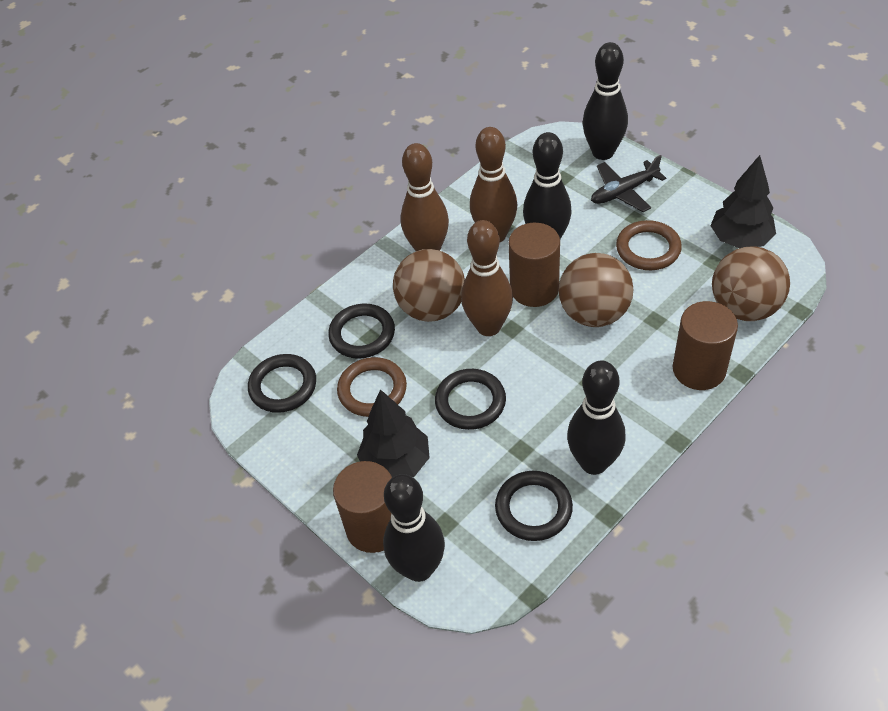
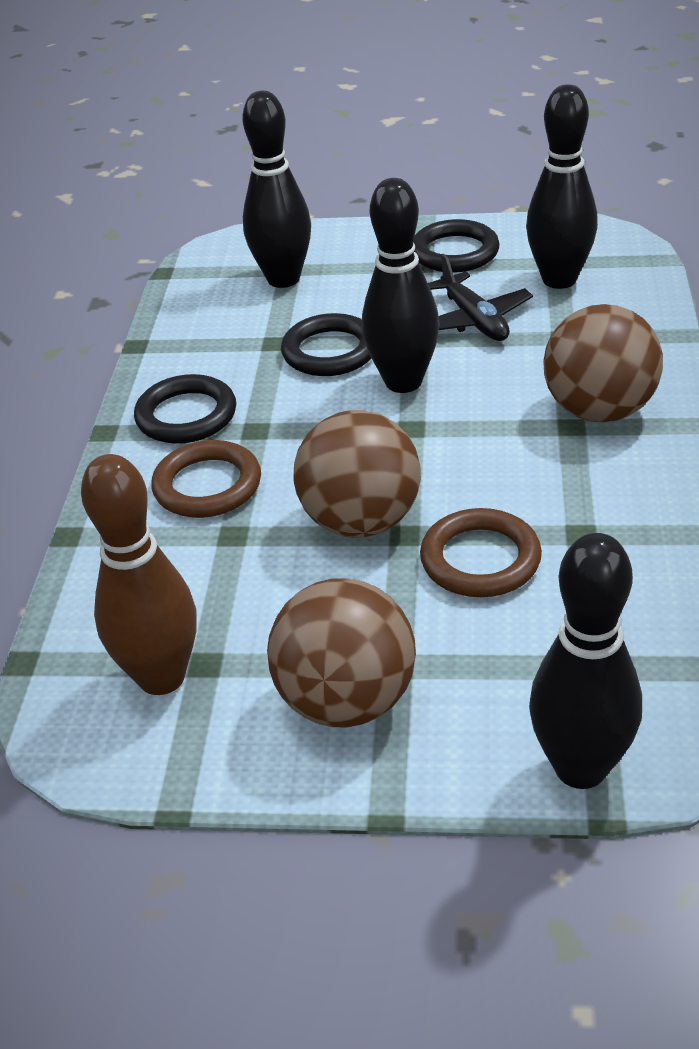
black ring: [248,354,316,413] [328,303,395,359] [435,369,506,430] [495,471,573,541] = 4 -> [134,374,236,444] [281,313,371,376] [413,219,500,273] = 3
black tree: [357,389,430,477] [711,155,776,248] = 2 -> none = 0
brown bowling pin: [401,143,449,251] [461,220,513,336] [470,127,517,243] = 3 -> [81,454,197,695] = 1
brown cylinder: [333,461,392,553] [509,223,560,307] [673,301,738,390] = 3 -> none = 0

